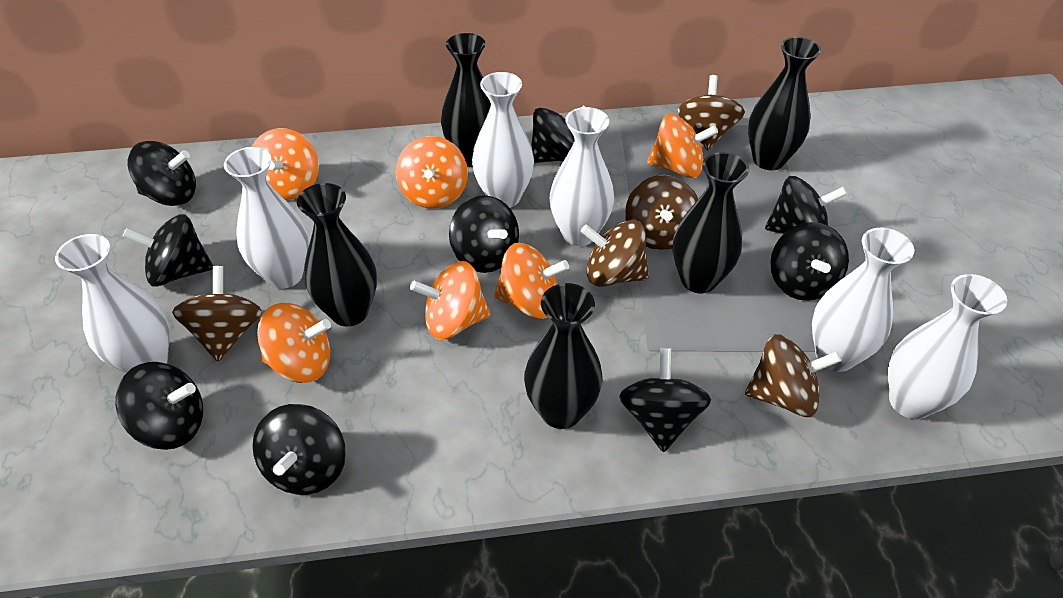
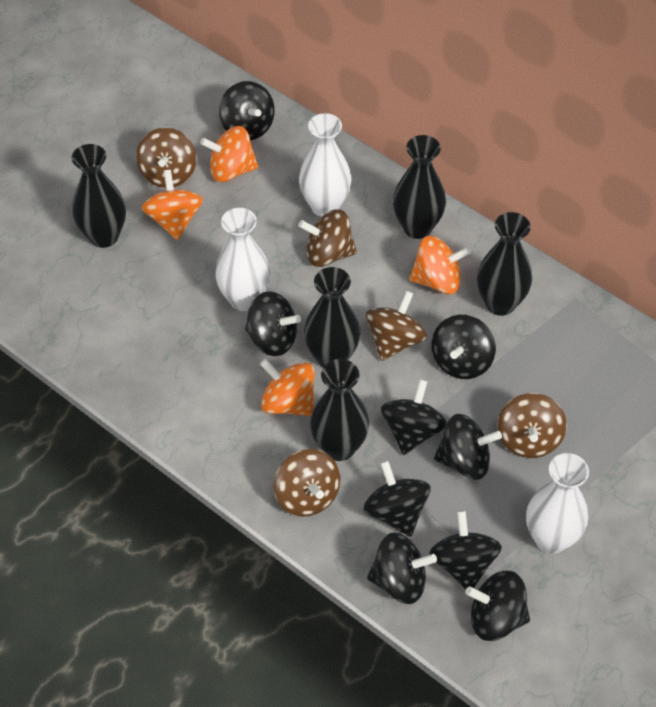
orange spinning top: [252,128,319,200] [257,303,331,383] [396,136,468,209] [410,261,490,340] [494,243,569,319] [647,114,718,178] = 6 -> [141,170,203,240] [200,126,259,182] [260,359,314,416] [409,236,471,294] = 4
white vase: [55,234,170,374] [224,147,309,289] [472,72,534,208] [550,107,614,246] [812,228,914,372] [888,274,1007,419] = 6 -> [215,208,270,311] [299,113,352,217] [526,453,589,554] = 3

